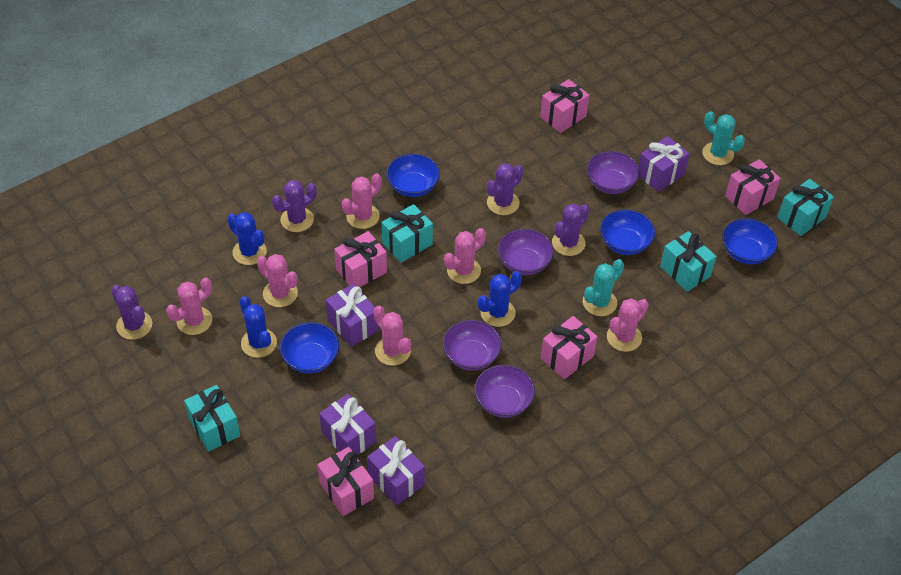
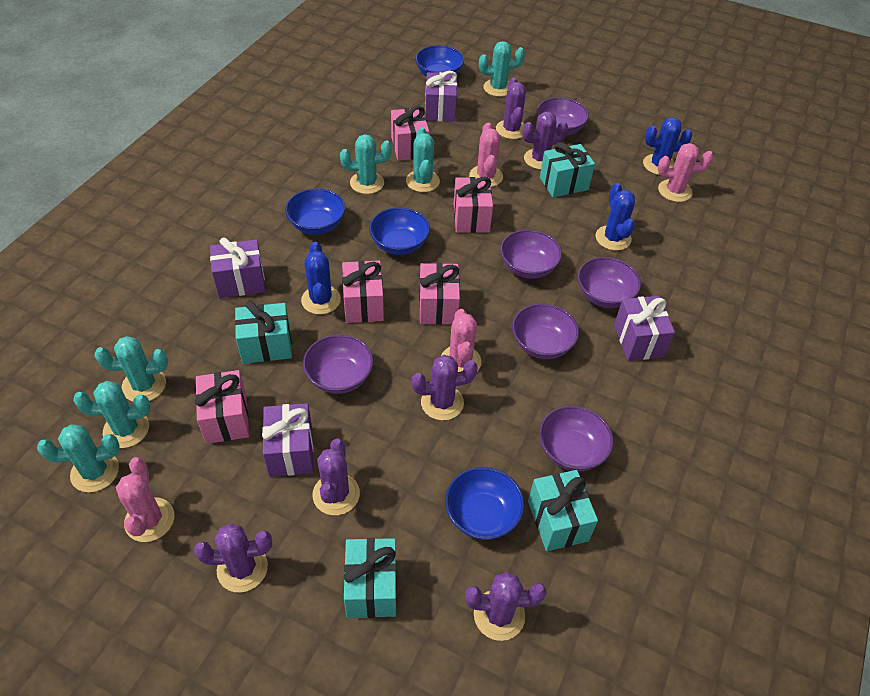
pink cactus: [166,278,212,335] [257,254,298,307] [342,173,382,229] [373,306,411,366] [444,228,486,284] [607,298,649,352] = 6 -> [116,457,174,542] [441,309,481,372] [469,123,503,187] [658,143,714,202] = 4
purple bowl: [443,320,502,371] [475,365,535,418] [498,229,554,275] [587,151,640,194] = 4 -> [303,334,374,394] [500,230,562,279] [512,304,579,359] [537,97,589,135] [539,406,614,471] [577,257,641,308] = 6
purple cactus: [111,285,152,340] [272,180,317,232] [487,163,523,215] [552,204,590,256] = 4 -> [194,523,272,592] [312,438,360,515] [412,355,478,420] [465,572,547,641] [496,78,526,139] [522,112,568,170] = 6
turquoise cactus: [583,259,624,316] [702,111,745,165] = 2 -> [37,424,119,492] [73,381,151,448] [94,336,168,402] [340,134,392,194] [406,127,440,192] [479,41,525,97] = 6

